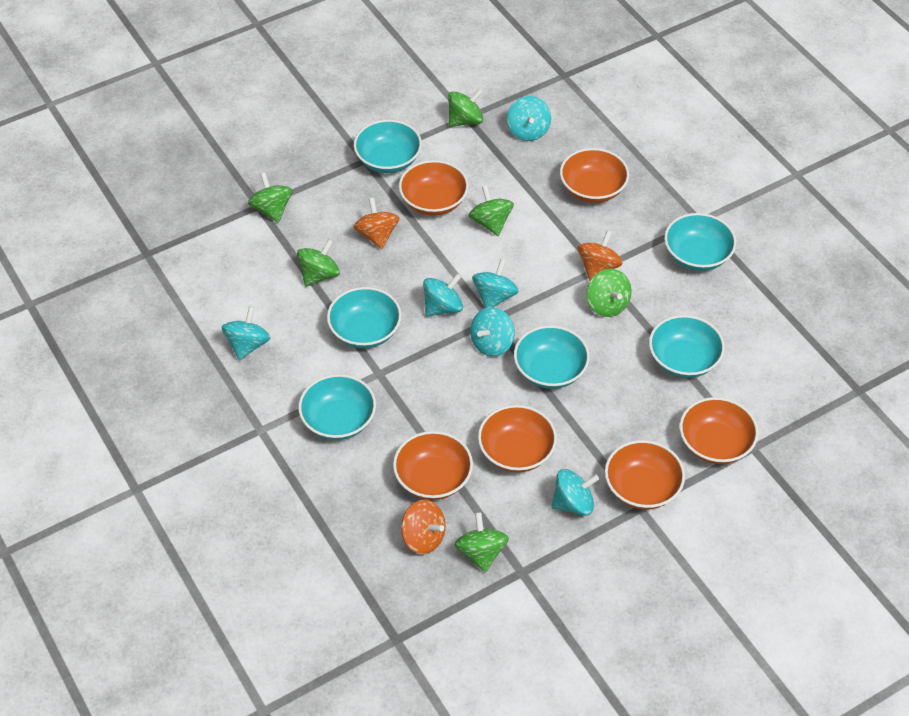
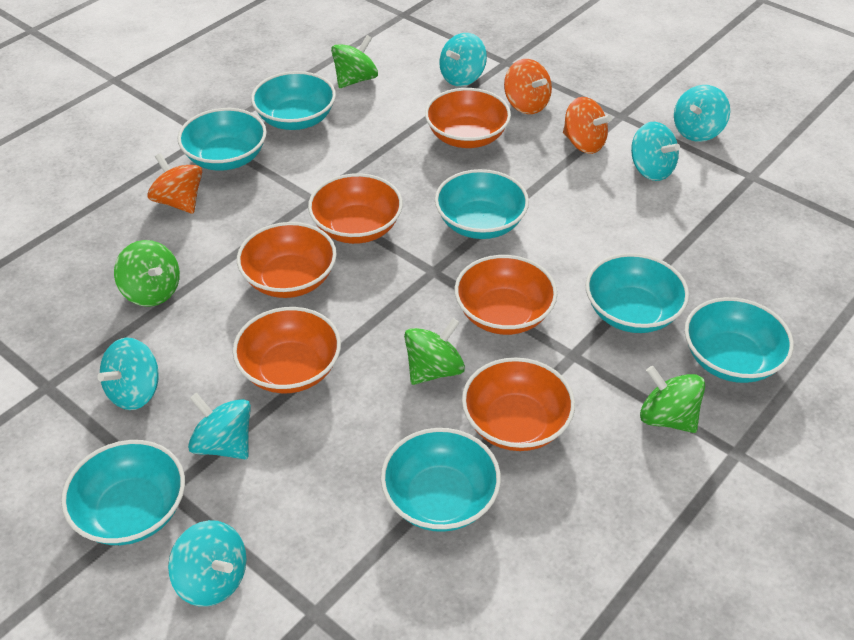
green spinning top: [248,173,293,223] [297,239,340,287] [448,88,483,127] [455,512,509,573] [469,185,514,236] [587,269,632,317] = 6 -> [114,240,180,307] [331,35,378,88] [404,318,465,385] [640,366,705,433] = 4
turquoise bowl: [298,374,376,440] [327,287,402,348] [354,120,422,173] [514,325,590,389] [649,315,725,378] [664,213,736,271] = 6 -> [61,440,185,545] [178,108,267,171] [251,71,336,130] [381,428,501,532] [435,169,529,239] [585,253,689,333] [684,297,794,383] = 7

